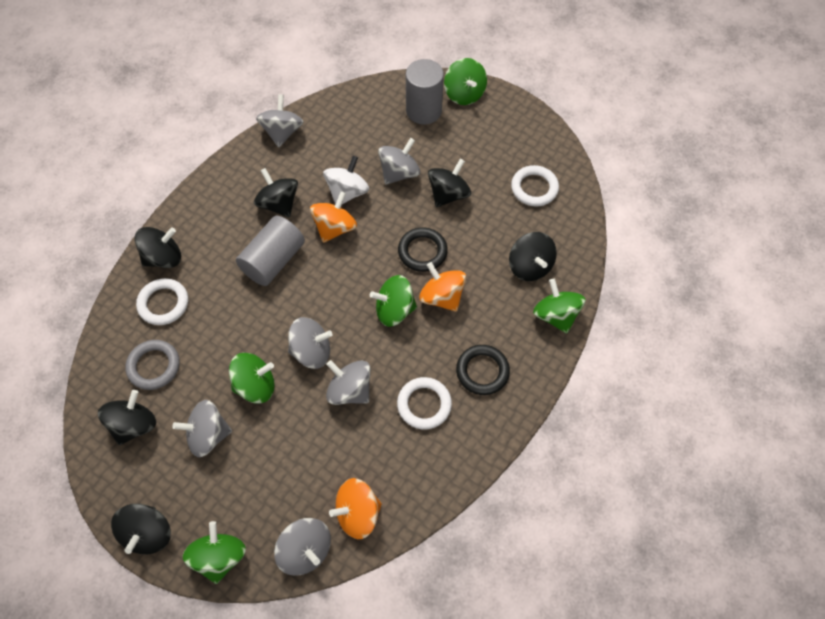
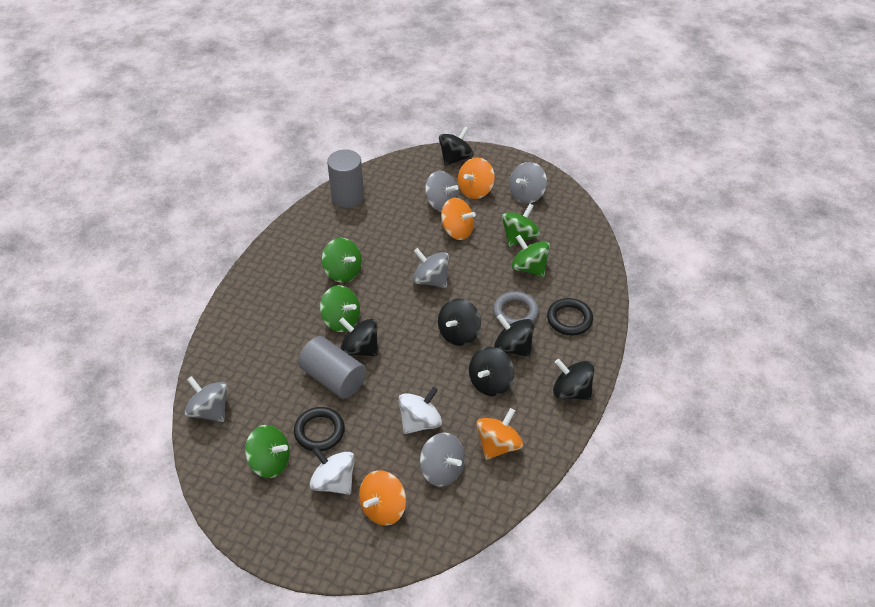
grey spinning top: [172,400,232,457] [256,94,304,147] [274,518,331,576] [288,317,332,369] [326,360,371,405] [378,138,420,185] = 6 -> [184,376,228,422] [412,248,449,288] [420,433,465,487] [425,171,458,212] [509,162,547,204] = 5
orange spinning top: [310,191,357,243] [329,478,382,539] [419,262,466,312] = 3 -> [359,470,406,526] [441,198,476,240] [458,158,495,199] [476,408,523,460] = 4
white ring: [136,278,188,325] [397,377,452,430] [511,165,559,206] = 3 -> none = 0
white spinning top: [323,156,369,204] = 1 -> [310,447,355,495] [398,387,442,434] = 2

